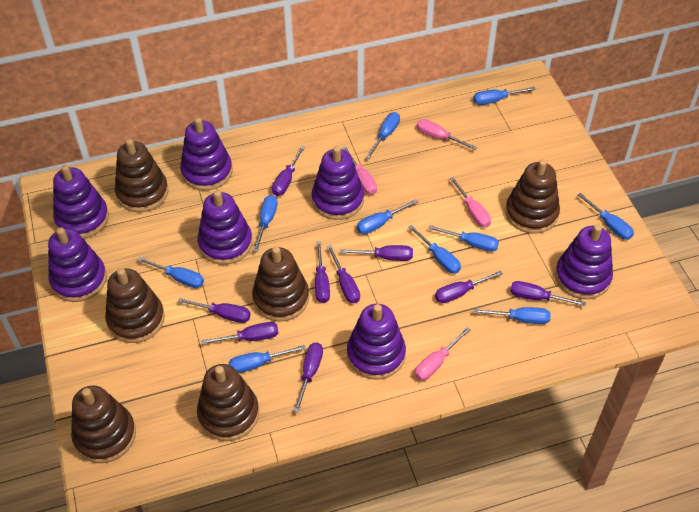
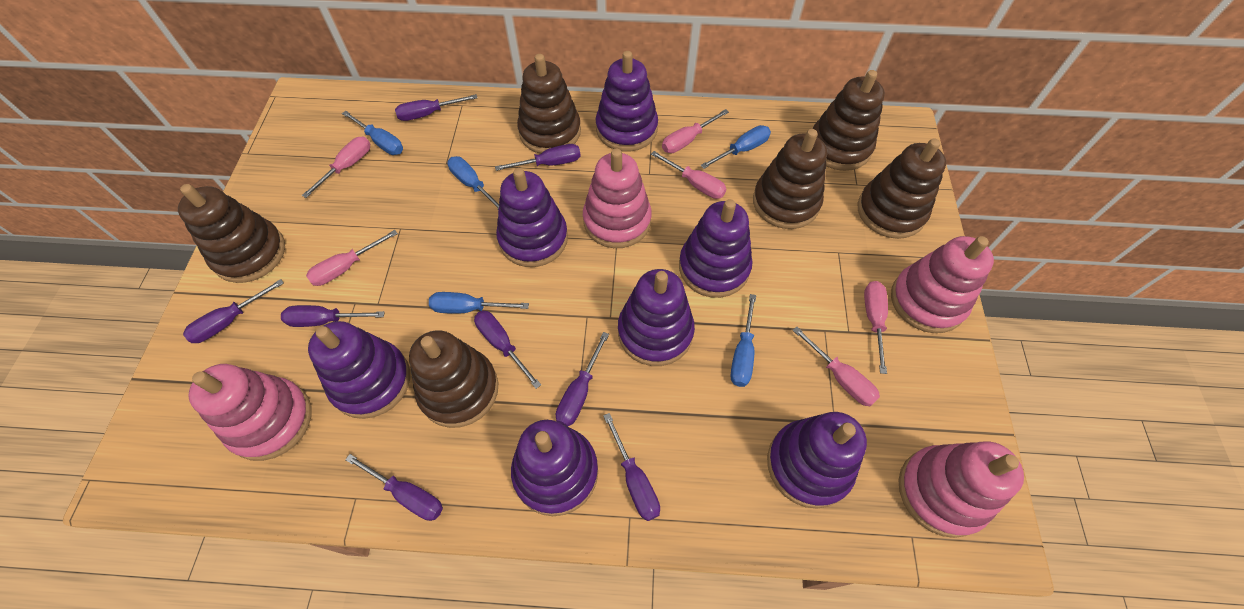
blue screwdriver: [138,257,204,288] [228,345,306,373] [253,195,278,252] [357,199,418,234] [366,112,400,159] [408,225,461,274] [428,225,499,252] [473,87,536,105] [474,307,551,324] [578,193,634,240] = 10 -> [342,111,403,155] [429,292,529,314] [447,156,499,210] [701,125,771,169] [731,294,756,387] = 5
pink screwdriver: [342,146,377,195] [415,327,470,381] [417,119,477,150] [450,177,491,228] = 4 -> [302,137,370,198] [306,230,398,286] [651,151,727,199] [662,109,729,153] [792,326,880,406] [864,281,888,374] = 6
pink stacking toy: none = 0 -> [188,364,312,461] [583,149,652,248] [891,236,994,333] [898,441,1024,538] = 4
purple screwdriver: [178,298,251,323] [201,322,278,345] [272,146,305,196] [294,342,323,413] [315,241,330,303] [327,245,360,303] [340,245,413,261] [435,271,503,303] [510,281,586,306] = 9 -> [183,279,284,343] [281,305,385,327] [345,454,443,521] [395,94,477,121] [474,311,541,389] [495,144,581,171] [556,332,609,427] [603,413,660,521] = 8

